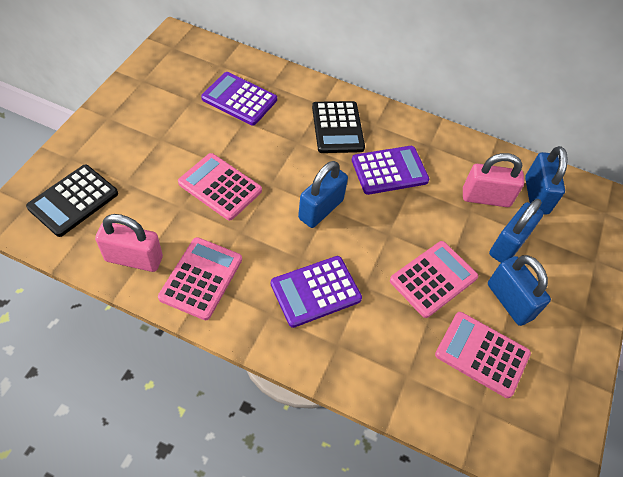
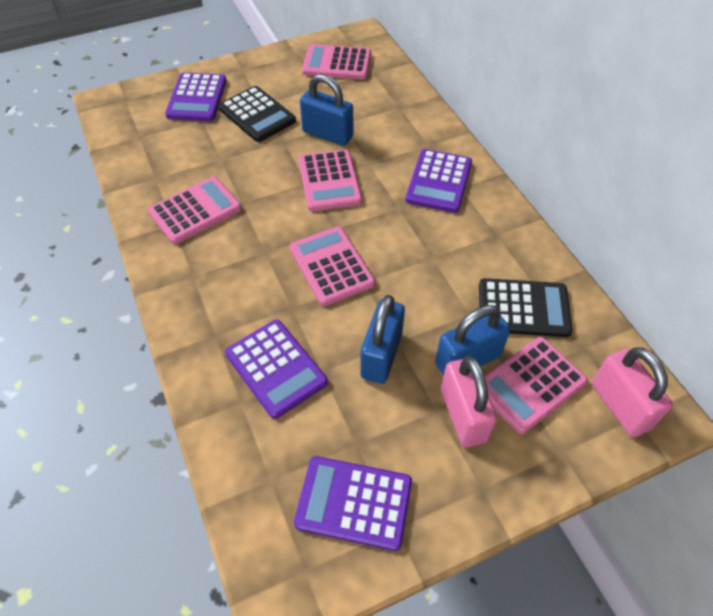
blue padlock: [298,161,348,228] [488,255,551,326] [489,199,544,263] [525,146,568,215] = 4 -> [300,74,353,146] [360,295,405,384] [435,305,510,376] = 3
pink calculator: [158,237,242,320] [178,153,262,221] [390,241,478,318] [435,312,531,398] = 4 -> [148,176,242,244] [289,226,375,306] [298,149,362,211] [302,44,371,80] [485,337,588,434] = 5
purple calculator: [201,72,277,126] [271,256,362,328] [352,146,429,195] = 3 -> [165,73,227,121] [225,320,328,419] [294,456,412,551] [405,149,472,213] = 4

